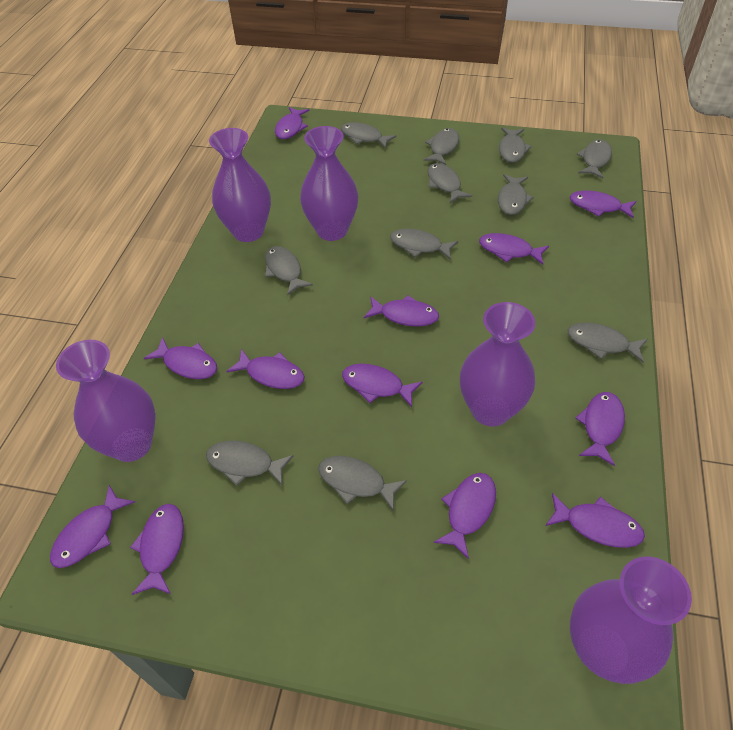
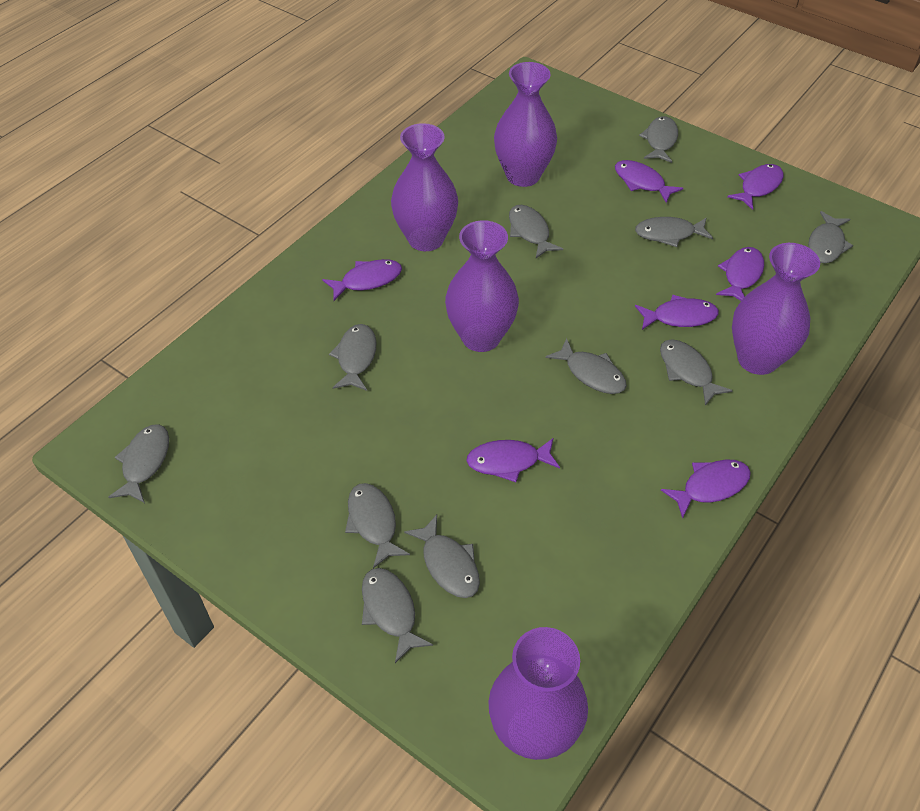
purple fish: [50,485,135,568] [130,504,184,595] [144,337,217,379] [226,349,305,389] [275,107,309,139] [342,364,423,407] [364,295,439,326] [433,473,496,559] [479,233,549,265] [545,493,645,548] [570,191,636,218] [575,392,625,466] = 12 -> [322,259,402,301] [466,438,560,482] [615,160,683,203] [635,295,719,330] [661,460,751,519] [716,247,764,301] [727,164,783,210] = 7

